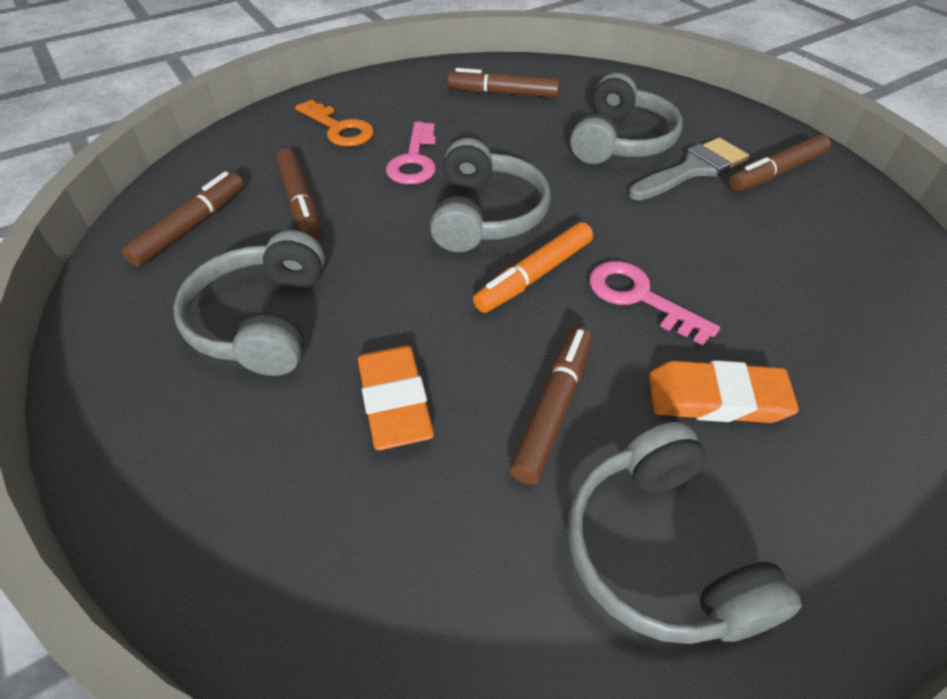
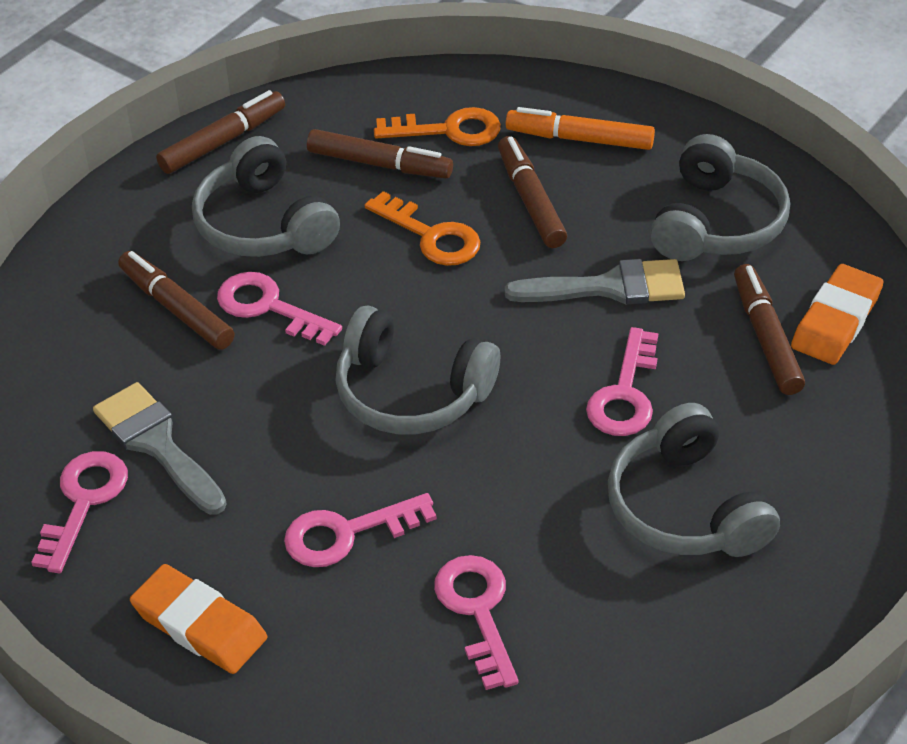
grey brush: [629,138,749,201] = 1 -> [93,382,226,515] [505,259,685,305] = 2
orange key: [295,99,374,146] = 1 -> [365,191,480,266] [374,107,501,146] = 2
pink key: [386,122,436,185] [589,261,720,345] = 2 -> [31,451,128,573] [217,272,342,346] [284,493,437,567] [434,555,519,690] [586,327,658,436] = 5

